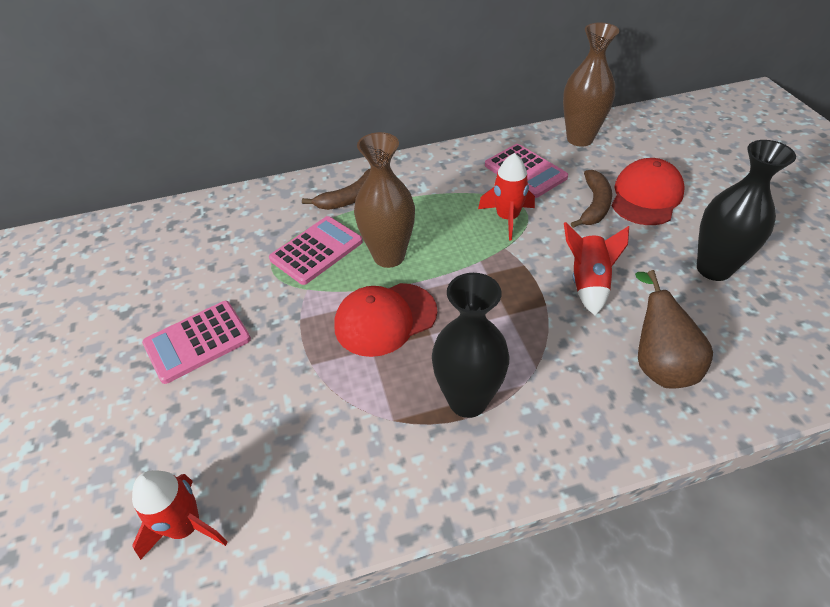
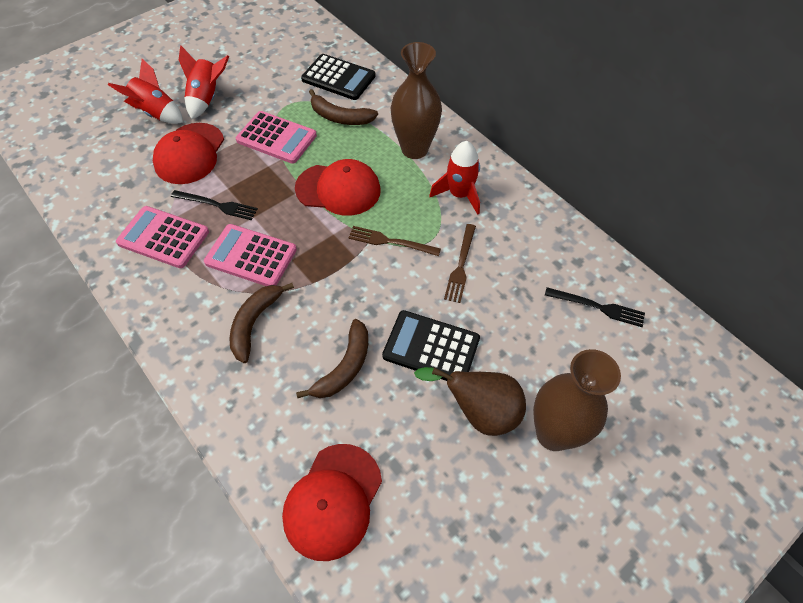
black calculator: none = 0 -> [301,54,376,100] [382,310,480,381] = 2
black fork: none = 0 -> [171,190,258,220] [545,287,645,327] = 2
black vase: [432,273,509,418] [697,140,796,281] = 2 -> none = 0
brown banana: [302,168,371,210] [571,170,612,228] = 2 -> [229,283,294,363] [296,319,368,398] [309,89,378,125] = 3
brown fork: none = 0 -> [348,226,441,256] [444,224,476,303] = 2
red cap: [334,283,437,357] [612,158,685,225] = 2 -> [153,123,224,184] [282,444,382,561] [295,159,381,216] = 3

